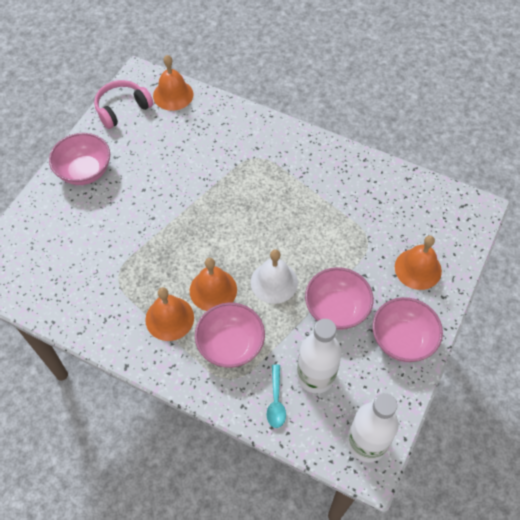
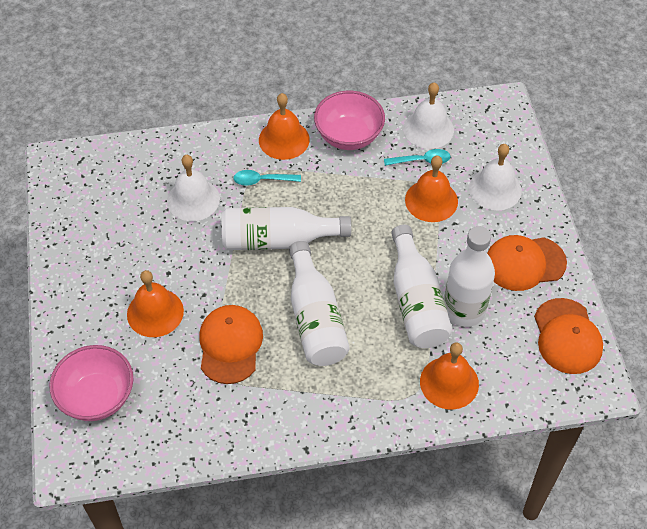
orange cap: none = 0 -> [199,305,263,384] [487,235,567,291] [534,298,603,374] = 3
pink bowl: [49,133,110,185] [195,303,265,368] [305,267,373,330] [372,297,443,362] = 4 -> [49,345,133,421] [314,91,385,150] = 2
pink headphones: [94,80,153,129] = 1 -> none = 0
turquoise spoon: [266,364,286,428] = 1 -> [233,170,301,186] [384,149,450,166] = 2
white bell: [251,249,298,304] = 1 -> [167,155,220,221] [403,82,454,149] [469,144,522,210] = 3
white bottle: [297,319,342,394] [347,393,398,462] = 2 -> [222,207,351,250] [289,241,350,366] [391,225,453,348] [444,226,495,327] = 4

